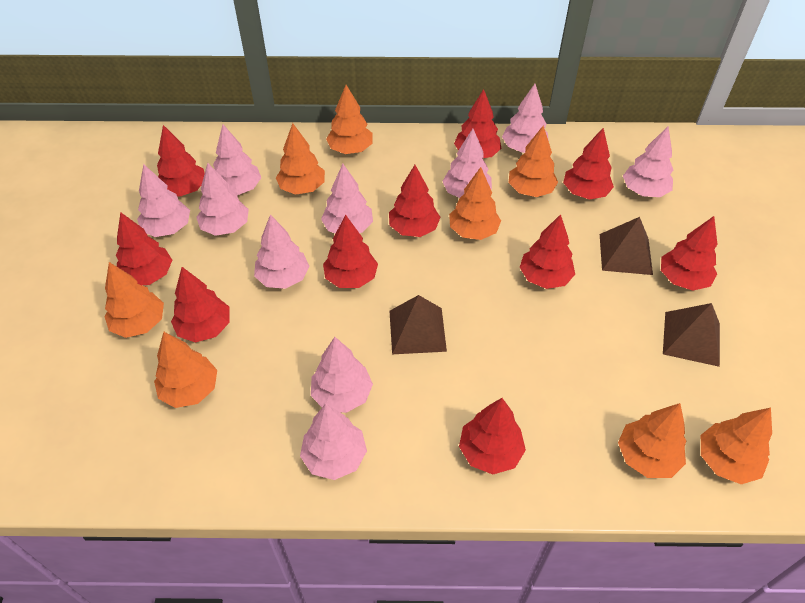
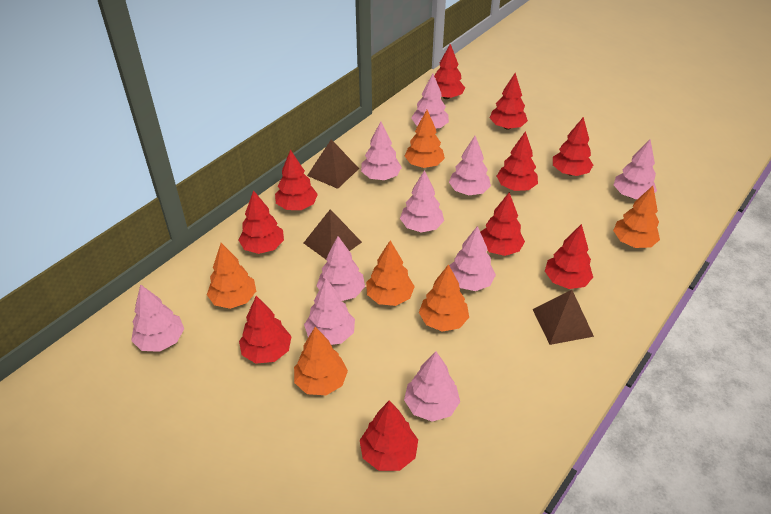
orange tree: [104,262,164,338] [154,332,217,408] [276,123,325,195] [326,85,373,154] [449,167,501,240] [509,125,558,197] [618,403,686,478] [701,408,772,484] = 8 -> [207,243,256,309] [294,327,348,395] [366,240,415,306] [405,110,445,168] [419,264,469,332] [613,186,660,248] = 6

